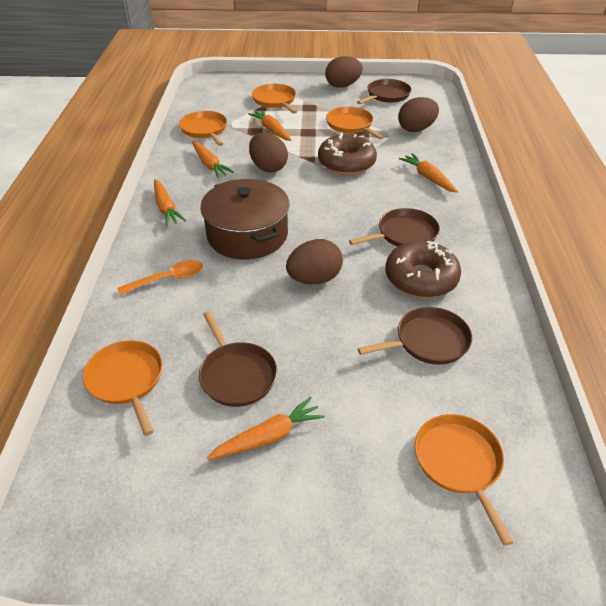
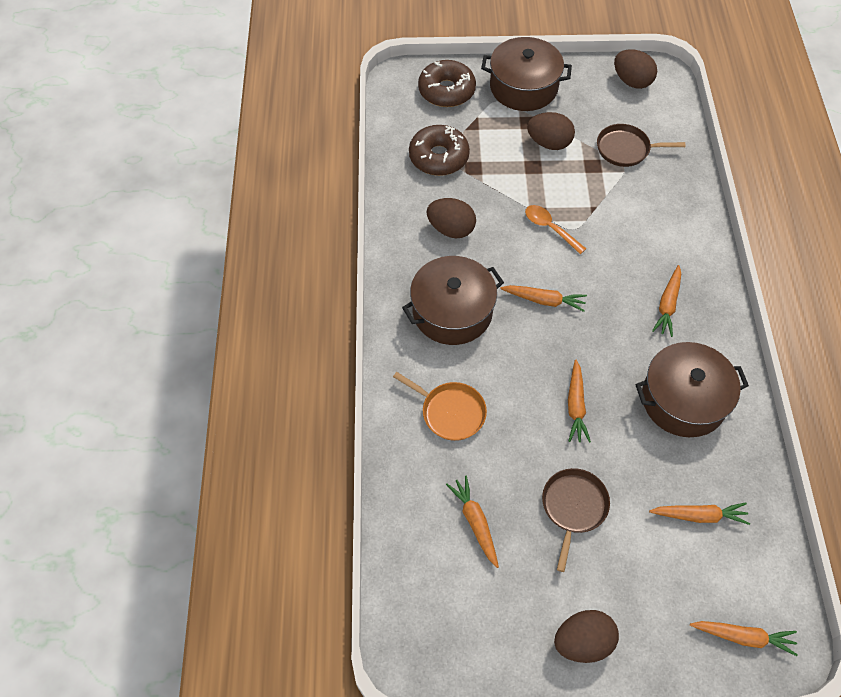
brown pan: [199,311,277,407] [349,208,440,247] [357,79,411,104] [358,307,472,365] = 4 -> [542,468,610,572] [597,124,686,167] = 2
brown pot: [200,179,289,259] = 1 -> [402,256,504,345] [481,37,572,111] [635,342,749,437] = 3
orange carrot: [154,179,186,226] [192,141,234,178] [207,397,325,460] [248,109,291,141] [399,153,458,193] = 5 -> [446,476,499,568] [500,285,587,312] [568,360,591,443] [649,502,750,525] [652,265,681,337] [690,621,798,656] = 6
orange pan: [83,340,163,436] [179,111,227,146] [252,84,297,114] [326,106,384,140] [415,414,513,546] = 5 -> [393,372,487,441] = 1

